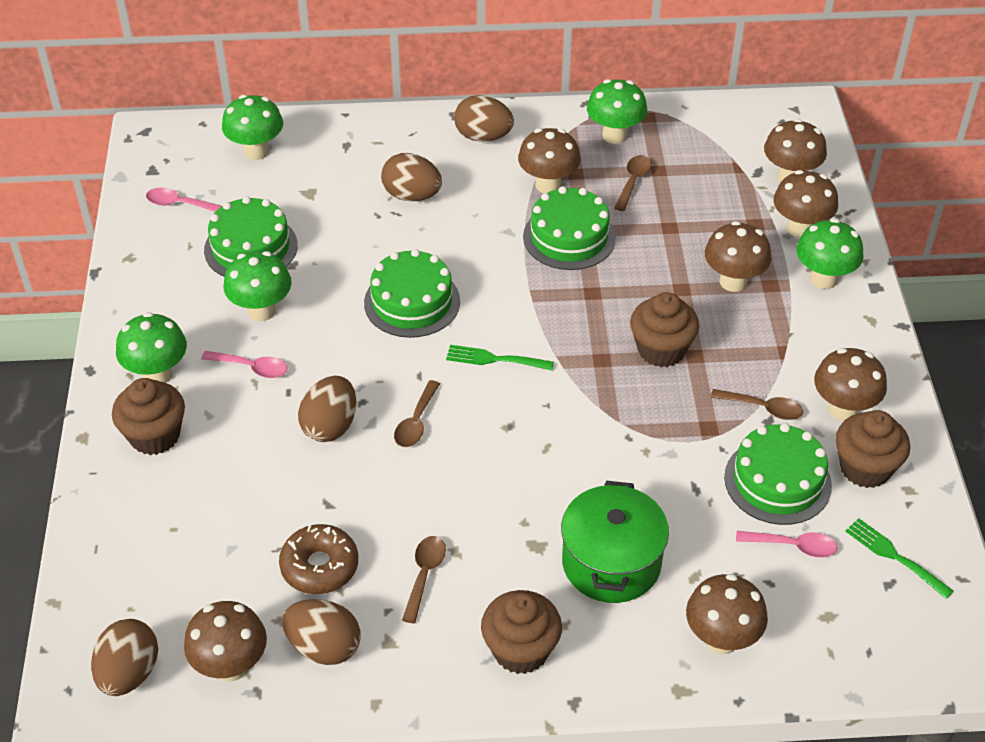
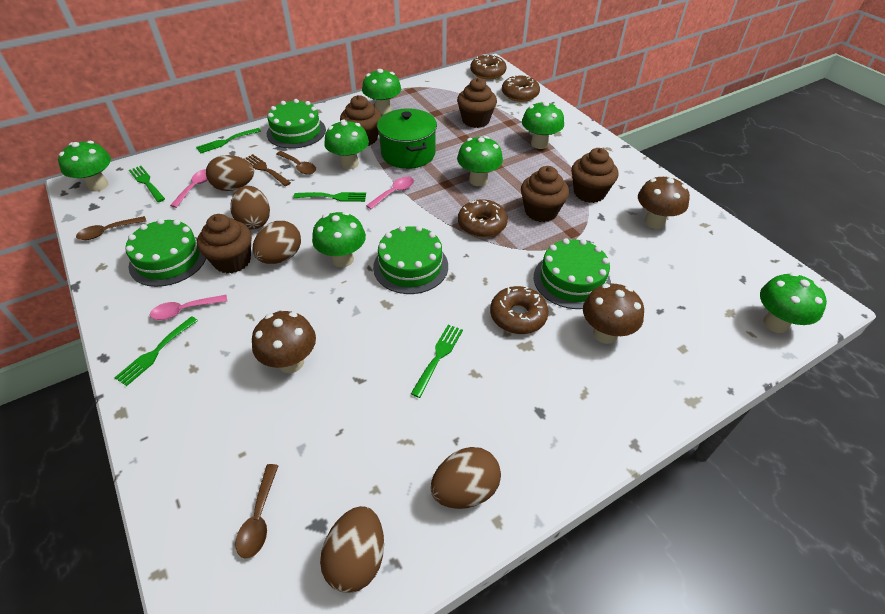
brown cupcake: [112,378,185,455] [481,590,562,674] [630,292,699,367] [836,410,910,488] = 4 -> [197,214,252,274] [340,95,382,146] [457,78,497,128] [521,166,569,222] [571,148,619,203] = 5
brown donut: [279,524,358,594] = 1 -> [458,199,508,237] [470,54,507,79] [490,286,549,334] [502,74,540,102] = 4
brown fork: none = 0 -> [245,154,291,186] = 1
brown mushroom: [184,601,267,682] [518,128,581,193] [686,574,768,654] [705,221,771,292] [764,119,827,182] [774,170,838,238] [814,348,887,421] = 7 -> [252,311,316,373] [583,283,644,344] [638,175,690,229] = 3
brown spoon: [394,380,440,447] [402,536,446,623] [614,155,652,211] [710,389,803,420] = 4 -> [76,216,146,240] [235,464,278,559] [276,151,316,175] = 3
green fork: [446,345,554,371] [845,518,954,599] = 2 -> [114,316,198,386] [129,166,165,202] [196,128,261,154] [293,192,366,202] [411,324,463,398] = 5
green mushroom: [116,312,187,383] [222,95,283,160] [223,251,292,321] [587,79,647,144] [796,219,864,289] = 5 -> [58,141,111,192] [312,212,366,267] [324,120,369,169] [362,69,401,114] [457,136,503,186] [522,101,564,149] [760,272,827,333] = 7

